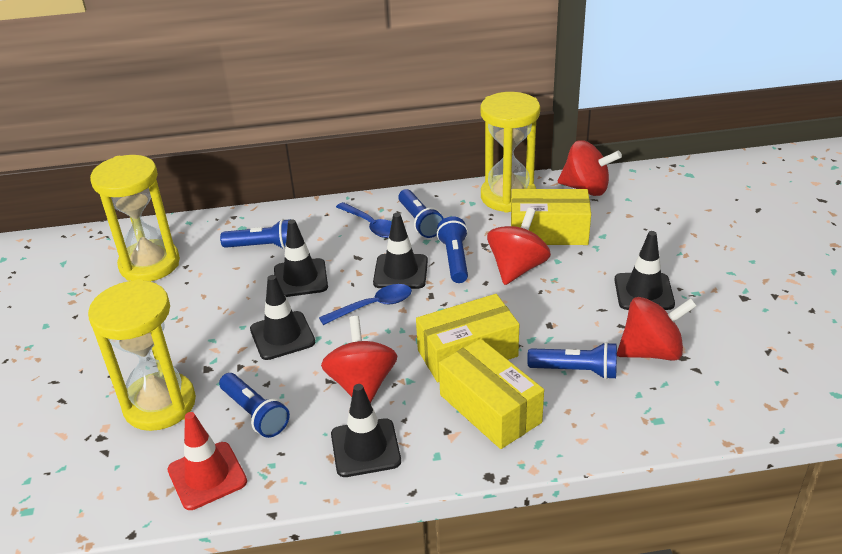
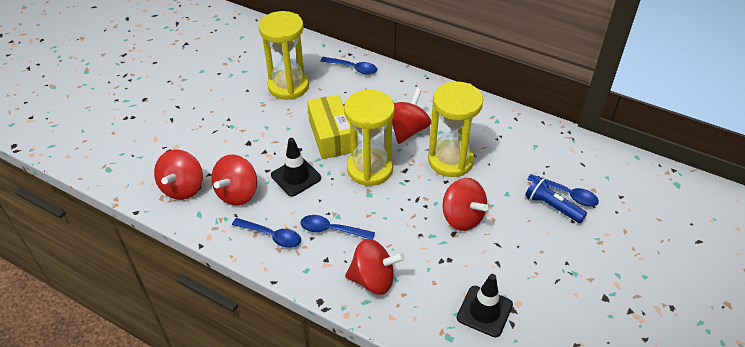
black traffic cone: [250,275,315,360] [274,219,328,297] [331,384,401,477] [373,213,428,289] [614,231,675,310] = 5 -> [271,138,321,196] [457,274,513,337] = 2
blue flashlight: [219,373,290,438] [220,219,291,250] [398,189,444,238] [437,216,468,283] [527,342,617,379] = 5 -> [525,176,587,223] = 1
blue spoon: [319,284,412,325] [336,202,392,238] = 2 -> [232,218,301,248] [300,215,375,239] [320,57,377,75] [527,174,599,206] = 4
red spinning top: [321,316,397,403] [487,208,551,285] [558,140,622,196] [617,297,697,361] = 4 -> [154,150,203,200] [211,155,257,206] [345,239,405,295] [392,88,431,144] [442,178,489,231] = 5
red traffic cone: [168,412,247,510] = 1 -> none = 0
yellow box: [416,294,519,382] [439,338,544,449] [511,189,591,245] = 3 -> [307,95,351,159] = 1

